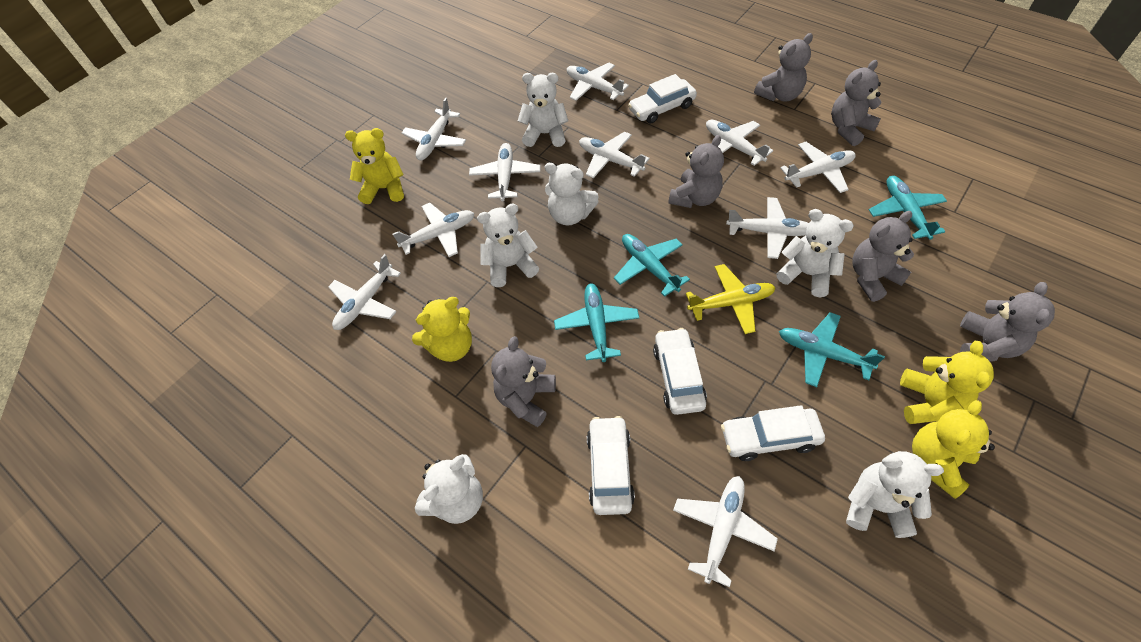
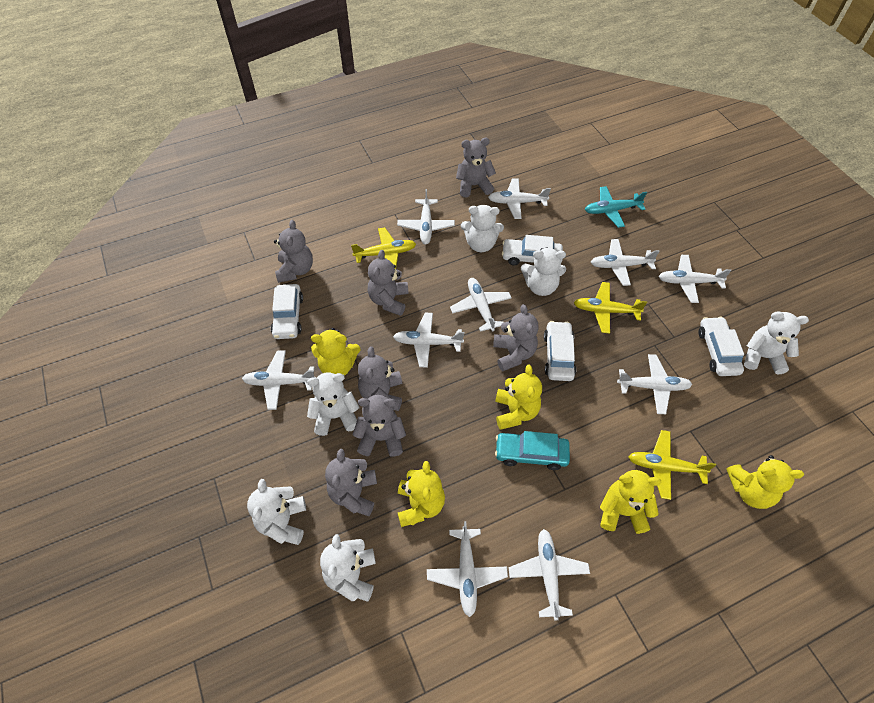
grey teddy bear: [491,336,556,427] [668,135,724,208] [754,33,813,102] [831,60,882,146] [852,211,914,302] [960,282,1055,361] = 6 -> [274,220,313,283] [325,449,377,516] [352,395,406,457] [358,347,402,411] [368,250,409,316] [456,138,496,197] [493,304,539,371] = 7
turquoise car: none = 0 -> [495,431,570,470] = 1
turquoise plane: [554,283,639,362] [614,234,690,297] [779,312,885,387] [869,176,947,240] = 4 -> [585,186,647,228] = 1
yellow plane: [686,264,775,334] = 1 -> [351,227,416,269] [574,282,647,334] [628,430,716,500] = 3
yellow teddy bear: [345,128,404,204] [412,297,472,362] [900,341,994,424] [912,400,995,499] = 4 -> [311,328,360,376] [398,461,445,527] [495,365,542,430] [600,470,661,534] [726,455,804,509] = 5

